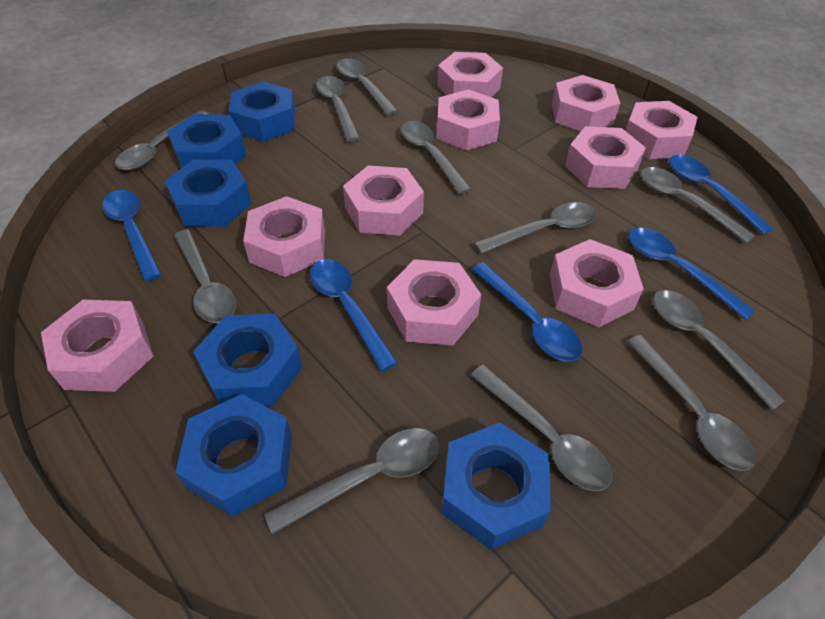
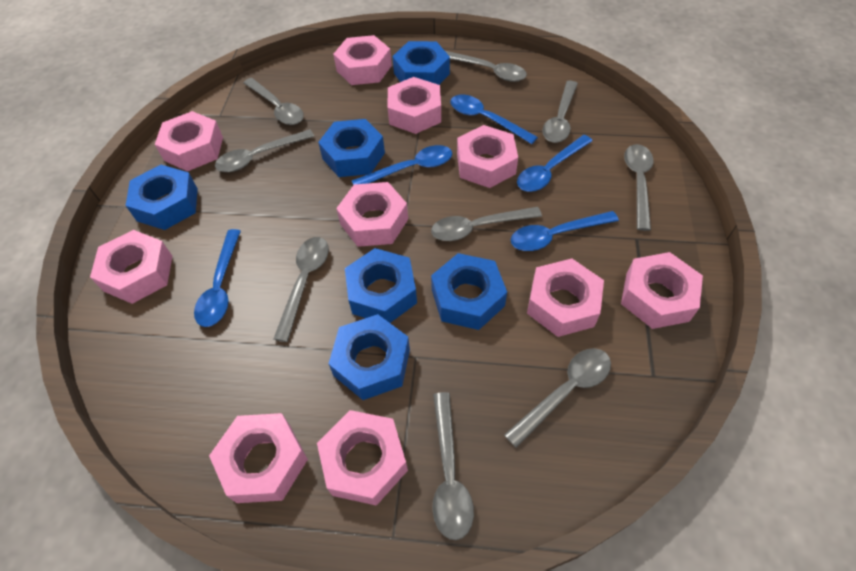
grey spoon: [115,111,208,170] [174,229,236,323] [264,428,440,534] [316,76,360,142] [336,58,398,116] [401,121,472,195] [471,365,612,491] [474,202,596,254] [627,335,756,471] [641,167,755,243] [653,290,785,410] = 11 -> [215,129,314,172] [243,78,304,125] [273,237,329,342] [431,207,542,241] [432,392,474,540] [445,51,527,82] [504,348,611,448] [542,81,578,143] [624,144,654,231] = 9

